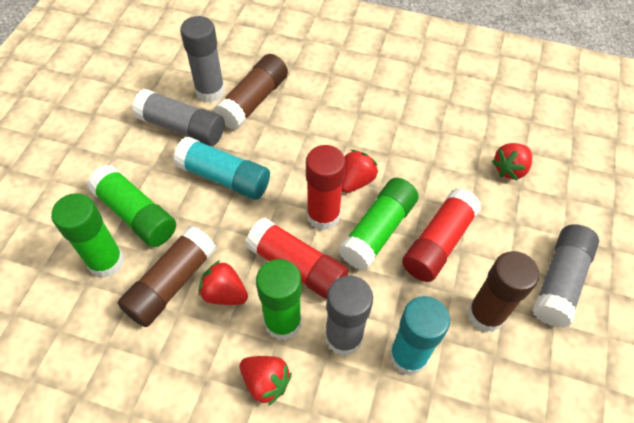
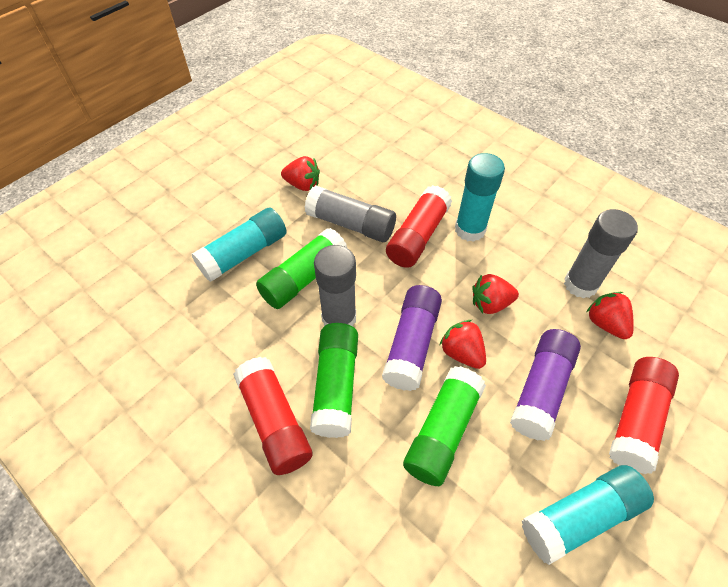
brown glue stick: [118,226,216,327] [214,54,288,130] [467,251,539,333] = 3 -> none = 0
green glue stick: [51,193,124,278] [87,165,176,247] [256,259,302,340] [338,178,418,270] = 4 -> [256,228,347,309] [310,323,358,438] [403,366,486,486] = 3
grey glue stick: [132,89,224,146] [180,16,225,102] [325,275,373,356] [532,224,599,328] = 4 -> [304,185,396,242] [314,245,356,326] [564,209,638,299] = 3
purple glue stick: none = 0 -> [382,285,442,391] [510,329,581,441] = 2
turquoise glue stick: [173,137,270,200] [389,296,450,375] = 2 -> [191,208,287,282] [455,153,505,242] [522,465,654,565] = 3

